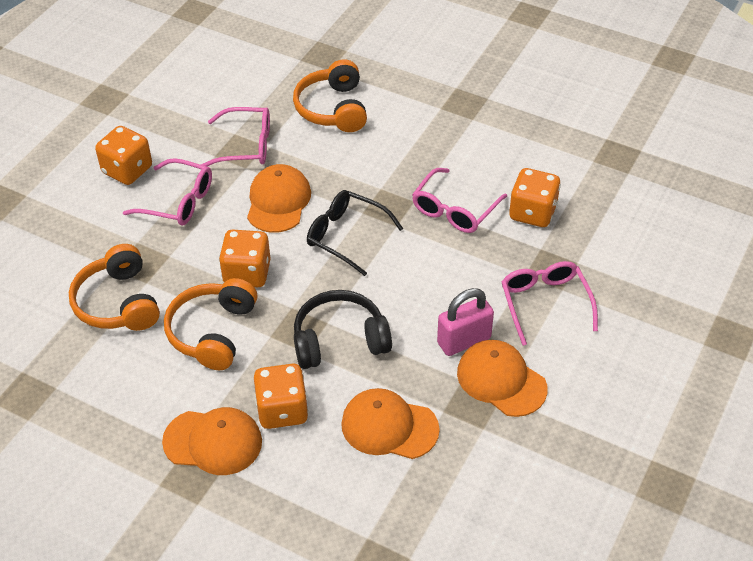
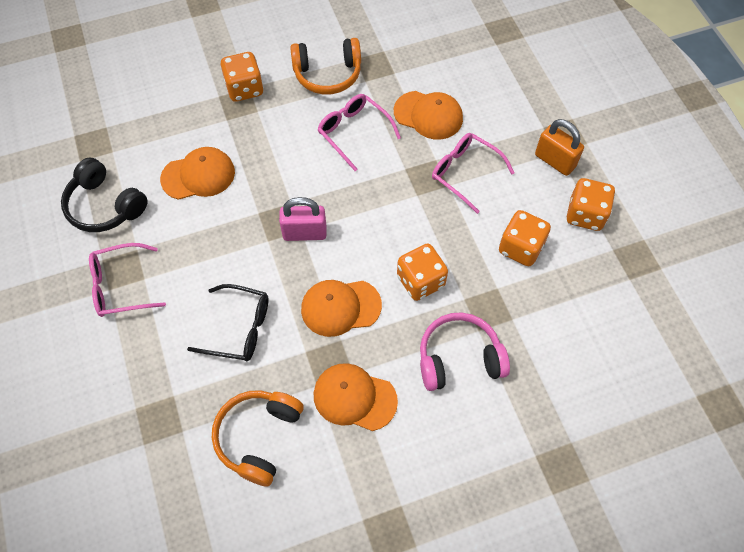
orange headphones: [69,244,160,331] [164,278,258,370] [293,59,367,132] = 3 -> [212,390,304,486] [290,38,361,94] = 2
orange padlock: none = 0 -> [535,119,584,176] = 1
pink glasses: [123,158,212,226] [201,107,270,167] [412,168,507,233] [502,261,598,346] = 4 -> [89,243,166,317] [317,94,401,171] [432,133,515,214] = 3
pink headphones: none = 0 -> [420,312,510,391] = 1

